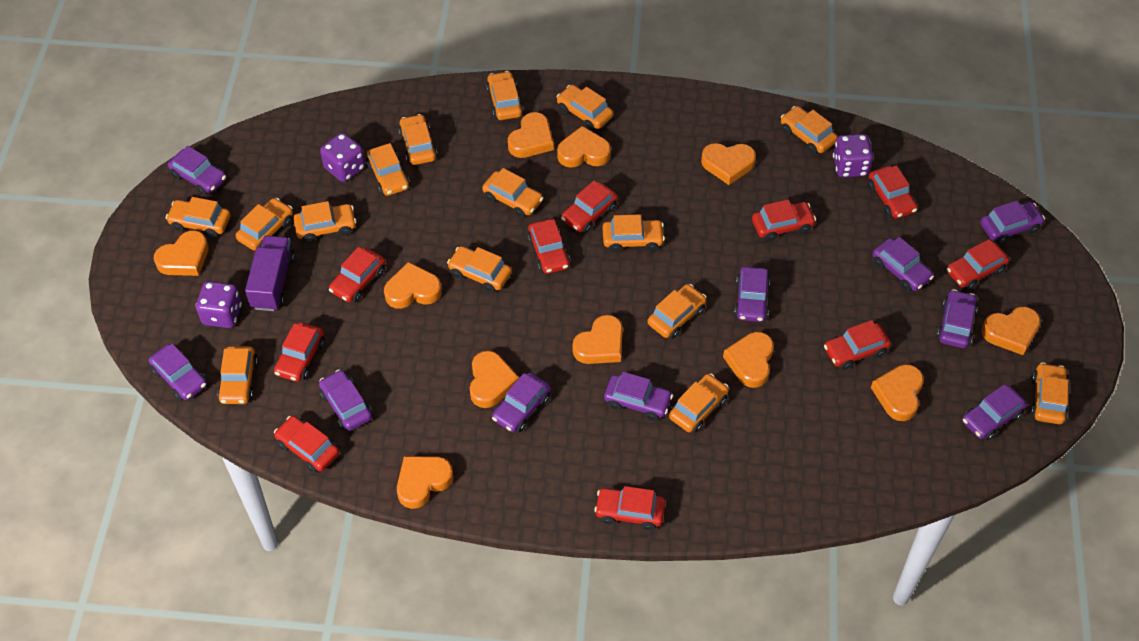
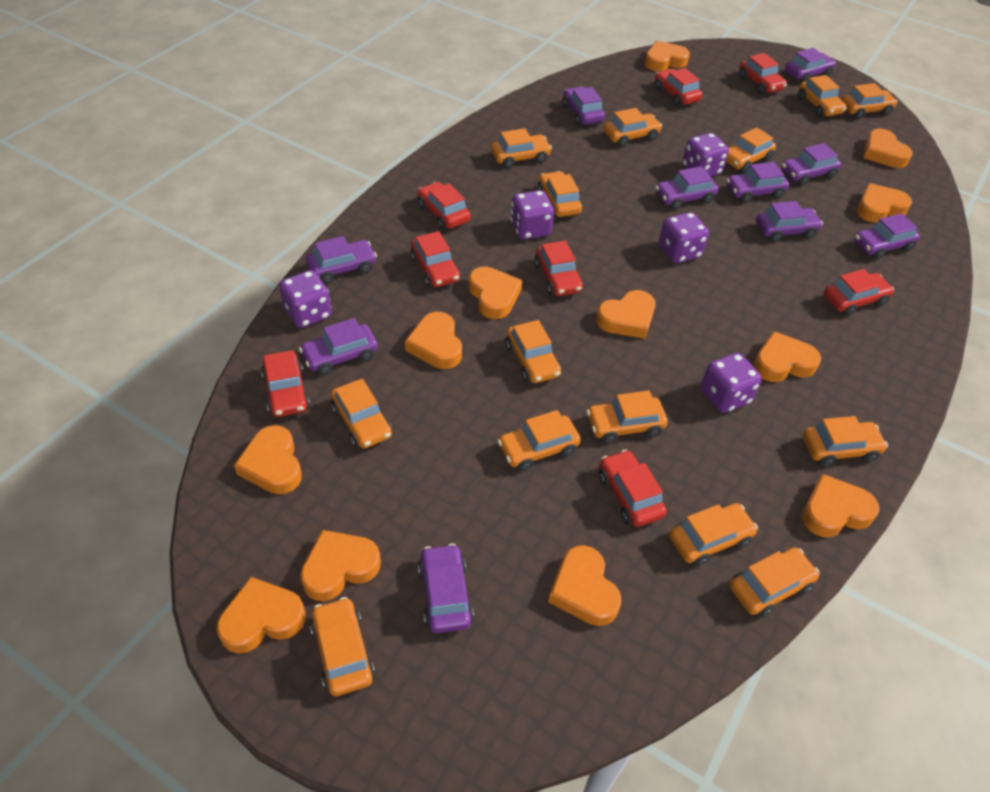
orange car: [166,197,231,238] [217,346,258,404] [236,198,293,251] [293,201,356,243] [366,143,410,196] [398,114,438,165] [447,246,512,293] [482,168,543,218] [486,71,524,120] [556,85,613,131] [602,215,665,253] [648,284,707,339] [669,374,729,433] [781,106,838,154] [1031,362,1069,424] = 15 -> [310,597,375,696] [331,379,392,449] [491,128,552,168] [498,410,581,471] [505,320,561,383] [537,171,582,217] [586,390,668,444] [603,108,662,147] [669,503,758,567] [726,127,776,173] [730,547,820,618] [798,75,847,117] [803,416,888,466] [841,83,898,119] = 14
orange heart: [154,230,209,276] [384,262,442,309] [397,456,453,509] [470,351,519,408] [508,112,554,158] [557,126,611,168] [573,315,623,364] [701,143,756,185] [723,332,774,388] [871,364,924,421] [981,307,1041,355] = 11 -> [217,577,306,654] [234,425,302,494] [300,530,381,601] [405,312,462,369] [468,267,522,319] [548,545,622,626] [596,290,656,339] [645,41,690,71] [753,331,821,382] [802,474,879,537] [857,183,912,223] [864,128,913,168] = 12
purple dice: [196,281,242,328] [320,133,365,182] [833,134,873,177] = 3 -> [279,270,332,328] [510,190,554,240] [659,212,709,263] [682,133,729,177] [701,353,762,413] = 5
purple truck: [245,236,295,311] = 1 -> none = 0
red car: [274,322,325,382] [274,416,339,473] [329,247,385,302] [527,219,571,274] [561,180,618,233] [594,486,665,530] [752,199,816,241] [824,320,891,370] [868,165,918,219] [947,239,1009,290] = 10 -> [261,350,310,417] [410,231,460,288] [417,182,471,230] [534,241,583,296] [599,450,667,527] [655,68,703,106] [739,53,787,94] [824,269,894,316] = 8

